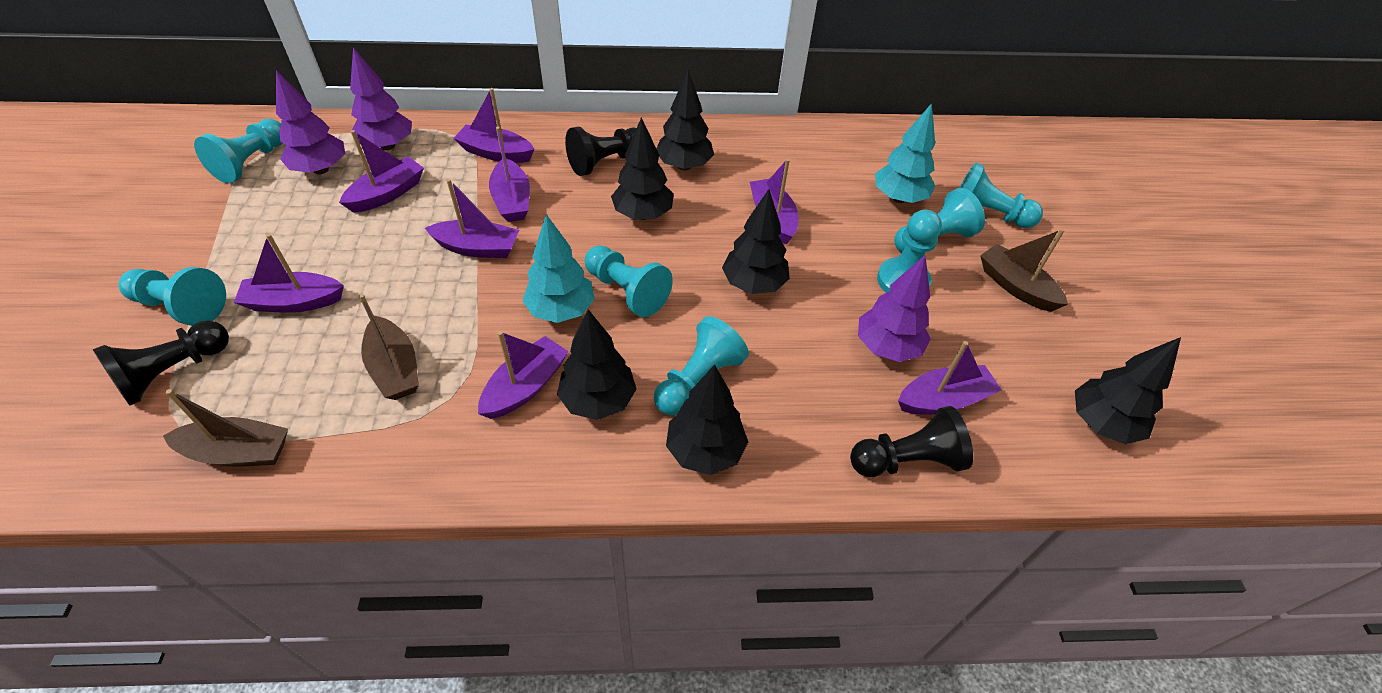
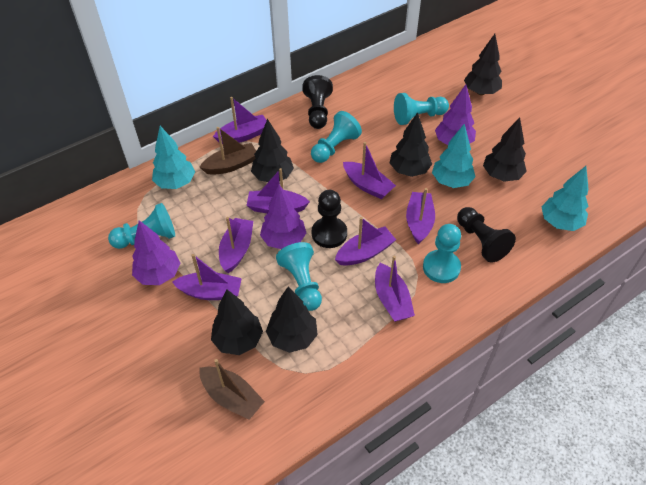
brown boat: [163,389,288,467] [359,294,419,400] [980,229,1068,312] = 3 -> [199,359,265,420] [200,127,256,175] = 2
turquoise pawn: [119,267,226,326] [194,119,283,183] [585,245,673,317] [654,316,749,416] [877,210,942,293] [894,188,985,253] [959,162,1043,228] = 7 -> [108,203,175,249] [276,242,322,311] [311,111,362,163] [394,93,449,125] [423,224,461,283] = 5
turquoise tree: [522,214,595,323] [875,103,935,203] = 2 -> [152,126,195,189] [432,124,476,188] [542,166,589,231] = 3

